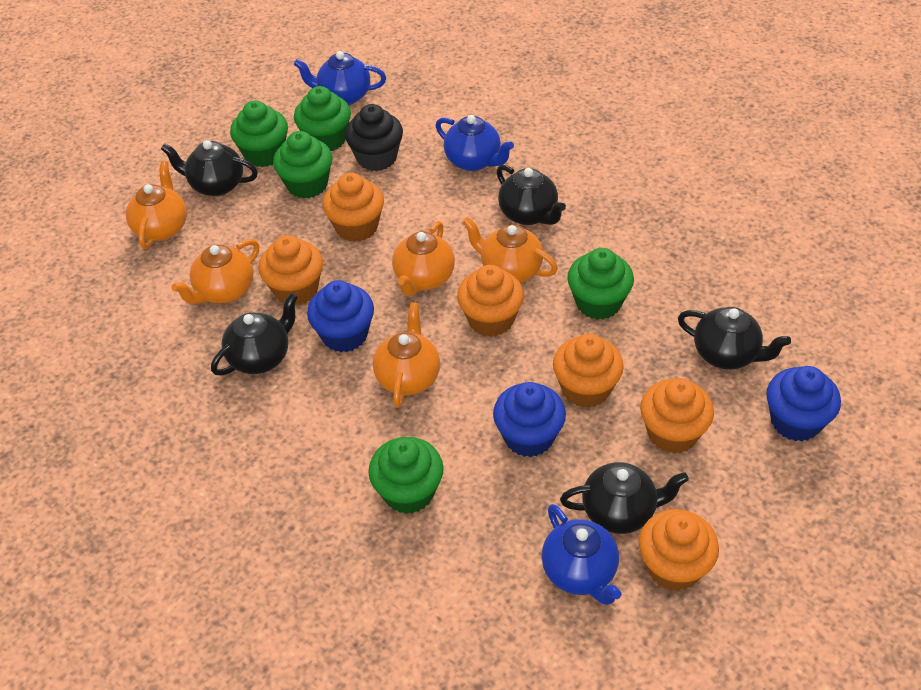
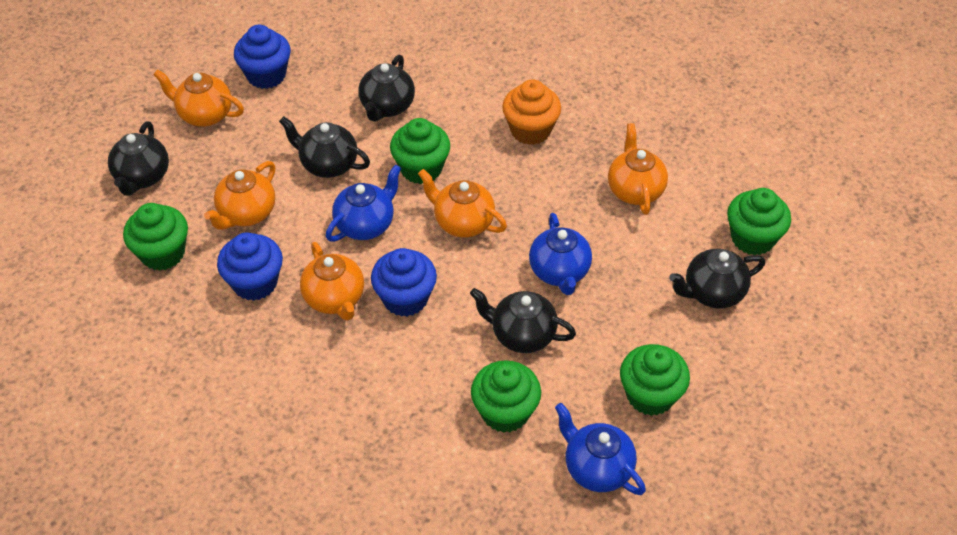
black cupcake: [345,104,403,171] = 1 -> none = 0
orange cupcake: [259,235,323,305] [322,173,384,242] [457,265,524,337] [553,334,624,408] [638,509,719,591] [640,378,714,454] = 6 -> [502,79,561,145] = 1

